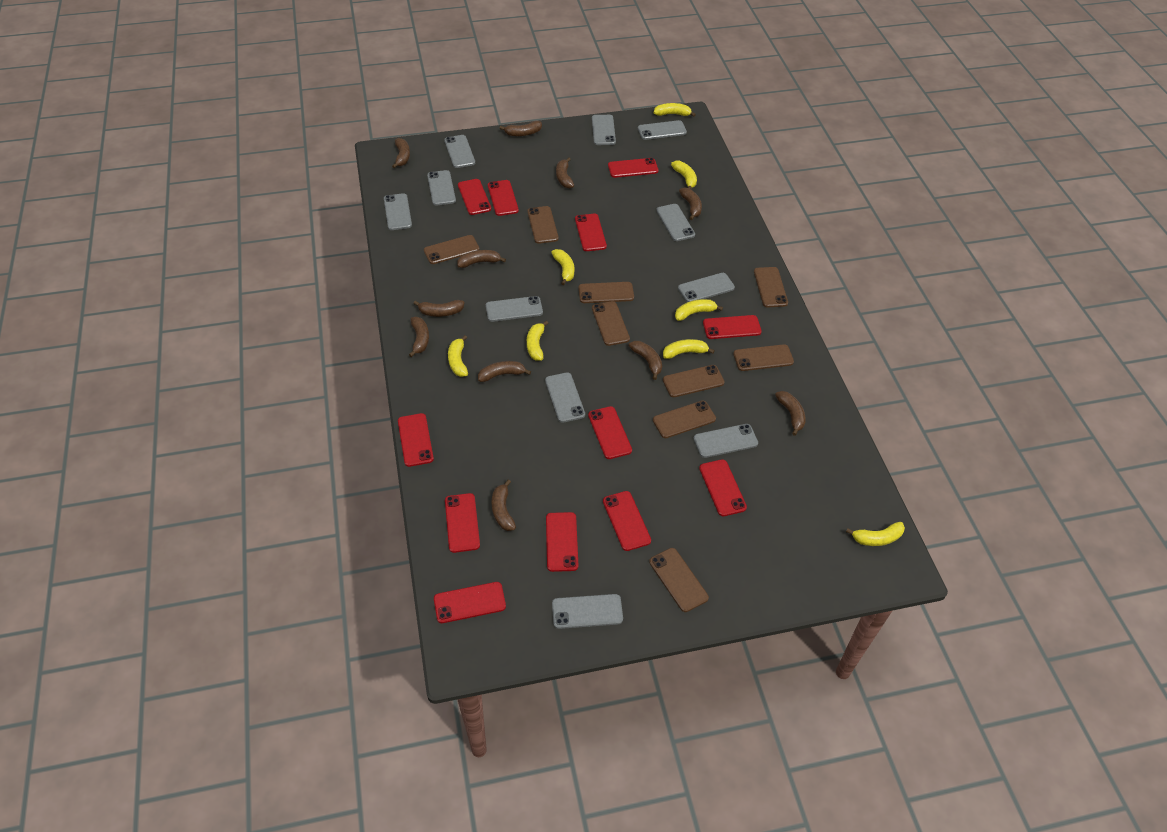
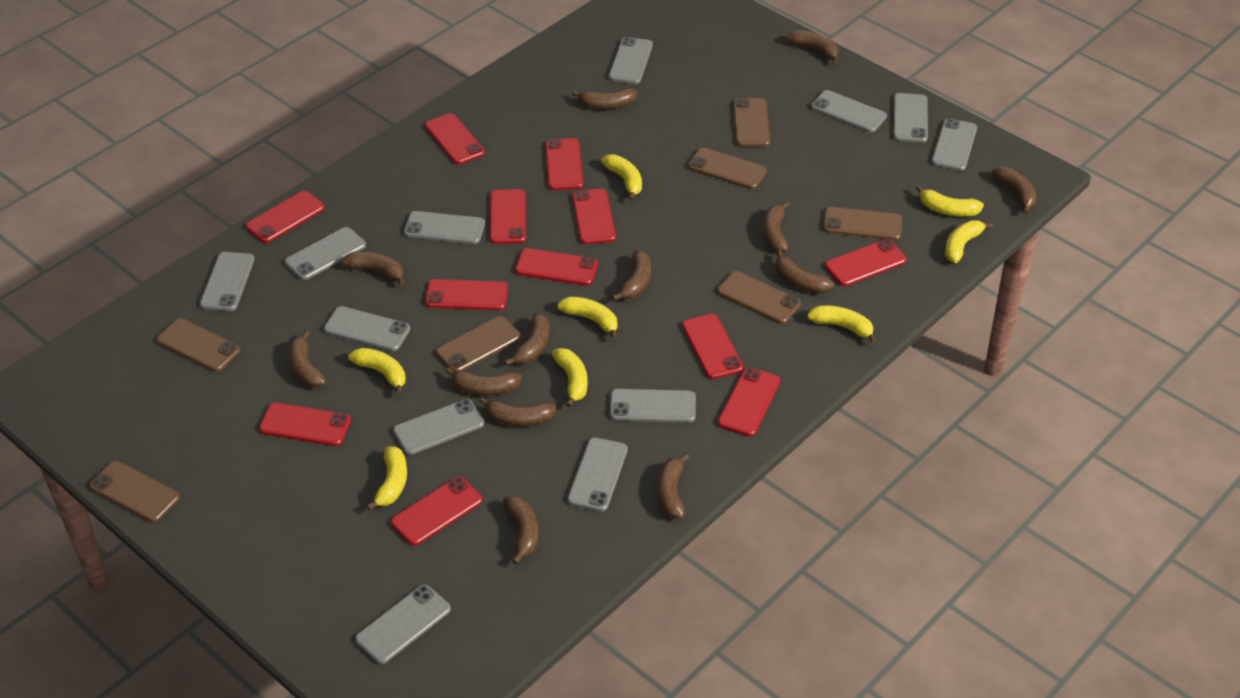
brown banana: [392,138,410,168] [409,317,429,357] [413,300,464,317] [457,250,506,268] [478,361,531,382] [492,479,516,531] [500,121,542,136] [556,157,574,189] [629,341,662,380] [679,188,702,220] [775,391,806,436] = 11 -> [288,330,326,387] [341,251,405,286] [445,367,522,395] [479,397,556,426] [503,495,538,564] [504,313,549,366] [572,88,637,109] [612,250,651,301] [657,453,690,518] [763,201,789,252] [775,250,834,293] [786,30,839,63] [992,166,1037,214] = 13
brown phone: [424,235,480,264] [527,206,559,244] [578,282,634,303] [592,301,630,346] [649,548,709,612] [653,401,716,438] [663,365,725,397] [733,344,794,371] [754,267,788,307] = 9 -> [89,461,180,522] [156,318,240,372] [436,316,521,372] [688,147,767,189] [717,271,801,324] [733,98,770,147] [823,207,902,240] = 7
grey phone: [384,193,412,230] [427,170,456,206] [444,135,475,168] [486,296,543,322] [545,372,585,423] [552,594,623,629] [592,115,616,145] [638,120,687,140] [656,204,695,241] [678,273,735,302] [693,424,758,458] = 11 -> [200,252,255,311] [285,227,366,280] [324,306,410,351] [355,585,451,664] [393,399,484,455] [404,211,485,244] [567,437,628,512] [609,37,653,84] [610,389,696,423] [811,90,887,132] [893,93,928,143] [931,118,977,171] = 12

